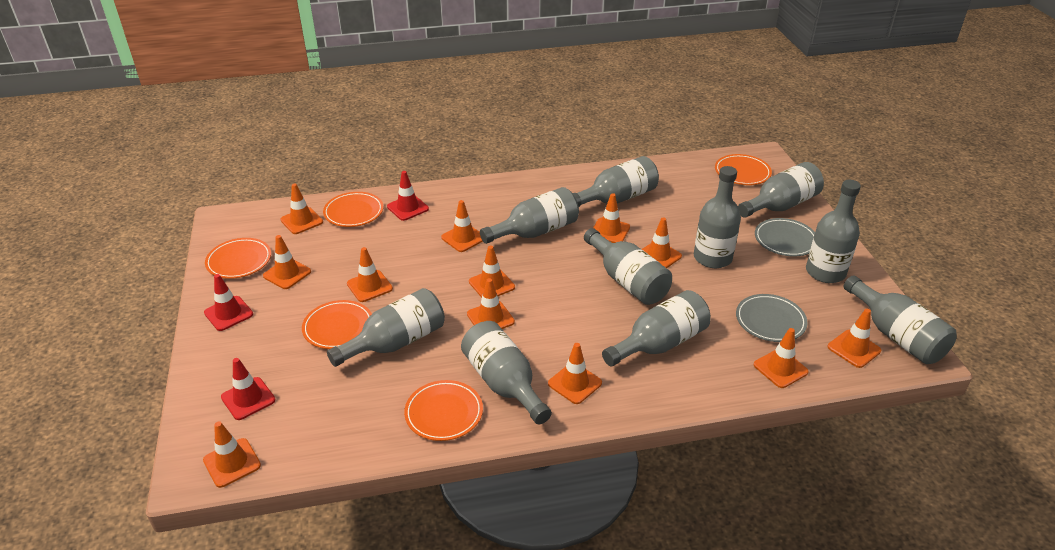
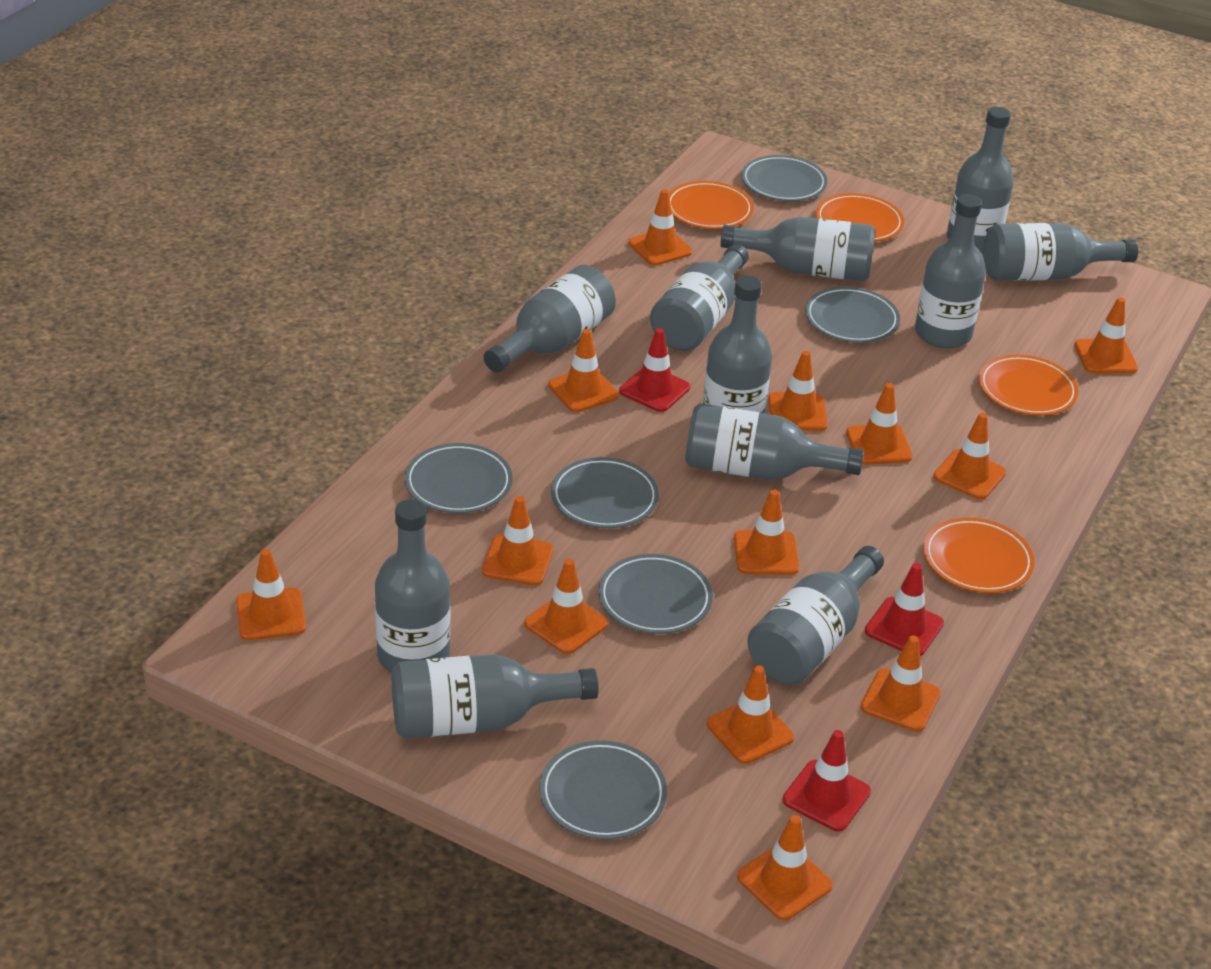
grey bottle: [327,288,445,367] [461,321,552,424] [480,187,579,244] [573,156,659,207] [584,228,672,305] [602,290,710,367] [694,166,741,268] [738,162,824,218] [806,180,861,283] [843,275,957,364] = 10 -> [375,499,451,673] [392,654,599,739] [484,265,616,373] [650,244,749,351] [685,403,864,480] [703,275,772,414] [720,217,875,281] [747,546,884,685] [915,194,986,348] [947,107,1014,254] [983,223,1138,281] = 11
grey plate: [736,294,808,342] [755,218,815,257] = 2 -> [405,443,513,513] [539,740,667,840] [551,457,659,528] [598,554,713,634] [741,155,828,201] [805,287,900,343] = 6
orange plate: [205,238,271,279] [302,300,372,349] [323,192,383,227] [404,380,483,441] [715,154,772,185] = 5 -> [669,181,754,229] [816,193,904,242] [923,518,1035,593] [979,355,1078,416] = 4
orange traffic cone: [203,421,261,488] [263,235,311,289] [280,183,323,234] [347,247,393,302] [441,200,483,252] [467,278,515,329] [469,245,515,298] [548,343,602,404] [593,193,630,243] [642,217,682,268] [754,328,809,388] [828,309,881,368] = 12 -> [236,549,306,640] [482,496,554,586] [524,559,608,654] [548,329,619,412] [628,189,692,266] [707,665,794,764] [734,489,799,575] [737,815,833,920] [768,351,828,431] [846,383,913,464] [861,635,941,732] [933,413,1006,500] [1074,297,1138,373] = 13

